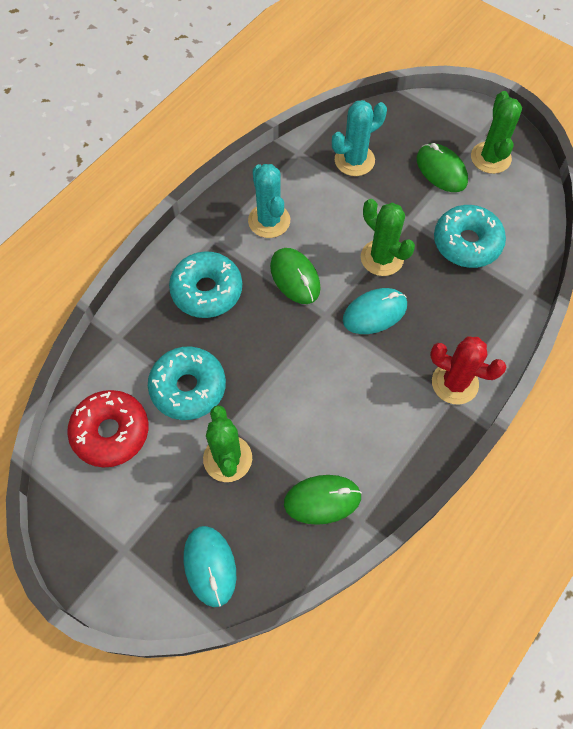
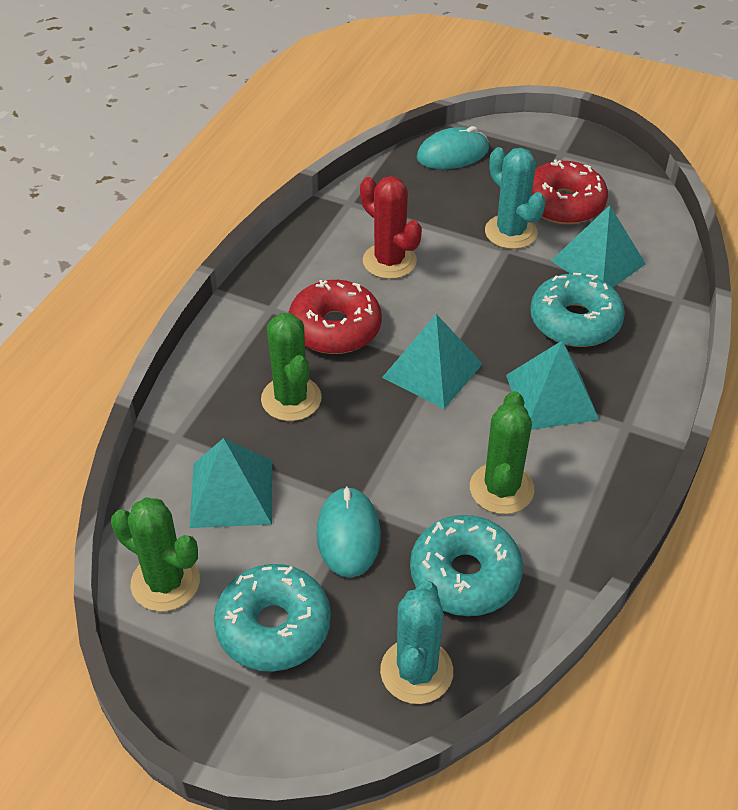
green mouse: [270,248,321,304] [284,475,362,525] [417,143,468,192] = 3 -> none = 0
red donut: [67,390,148,468] = 1 -> [288,280,382,354] [531,160,608,225] = 2
turquoise pyramid: none = 0 -> [190,438,272,528] [382,314,483,409] [506,341,599,430] [551,205,646,287] = 4

